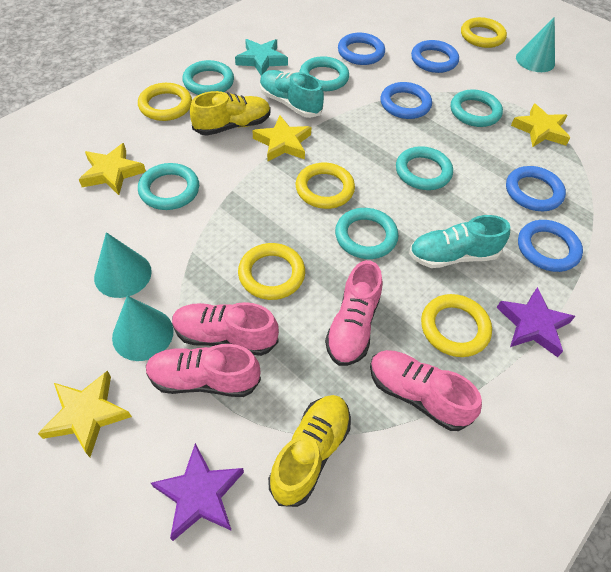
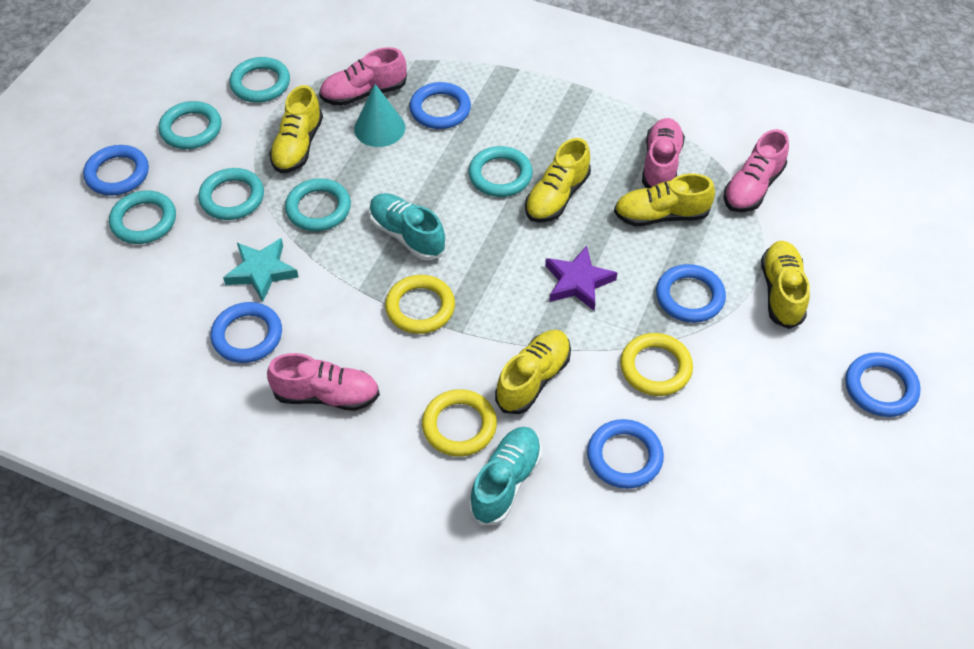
blue ring: [338,33,385,65] [381,82,432,119] [411,40,459,73] [506,166,566,211] [518,220,583,272] = 5 -> [83,145,149,196] [211,302,282,363] [409,82,471,129] [587,419,664,489] [656,264,726,323] [845,352,921,417] = 6
purple star: [151,443,244,541] [496,287,576,357] = 2 -> [545,246,617,311] = 1
turquoise cone: [94,232,152,298] [112,295,174,361] [516,17,555,72] = 3 -> [354,84,405,147] = 1
yellow ring: [138,83,192,121] [238,243,305,300] [296,163,355,209] [421,294,492,357] [461,17,507,48] = 5 -> [385,275,455,334] [422,389,497,456] [620,333,693,396] = 3
yellow shoe: [190,91,271,136] [268,395,351,507] = 2 -> [269,85,323,173] [495,330,571,414] [525,138,591,223] [614,174,715,226] [761,241,810,329] = 5
yellow star: [38,371,132,457] [79,143,146,195] [253,115,311,162] [511,104,570,147] = 4 -> none = 0

